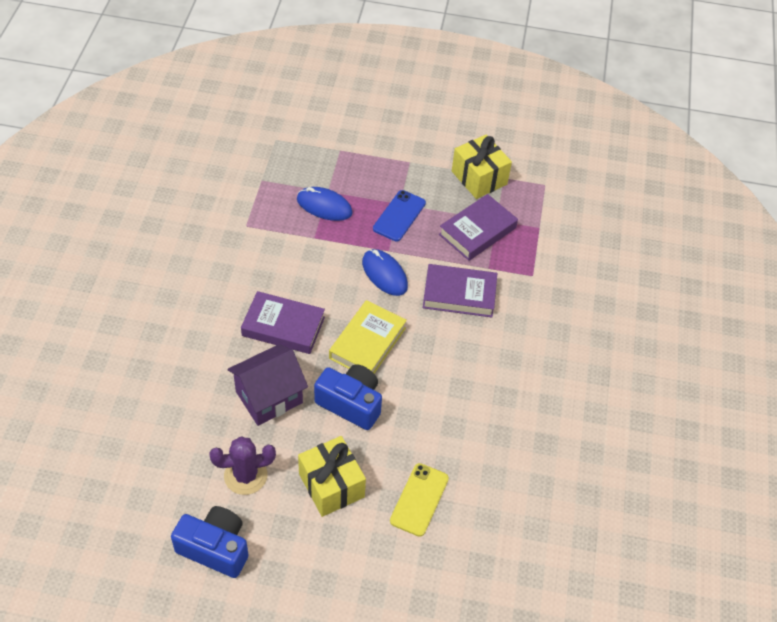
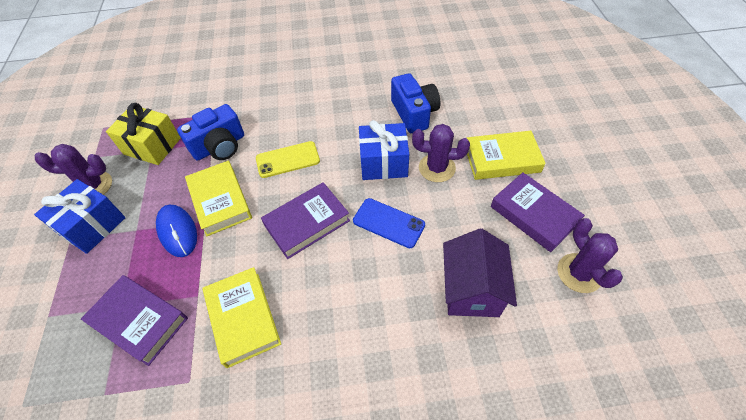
blue gift: none = 0 -> [34,179,126,254] [359,120,409,180] = 2
blue mouse: [297,187,353,221] [362,249,408,296] = 2 -> [156,205,197,257] = 1
purple cactus: [209,436,276,495] = 1 -> [35,144,112,195] [412,124,470,182] [557,218,623,293] = 3
yellow book: [329,300,407,374] = 1 -> [185,161,252,237] [202,267,281,368] [467,131,546,180] = 3
yellow gift: [298,436,366,517] [452,134,512,199] = 2 -> [106,103,181,165] = 1

